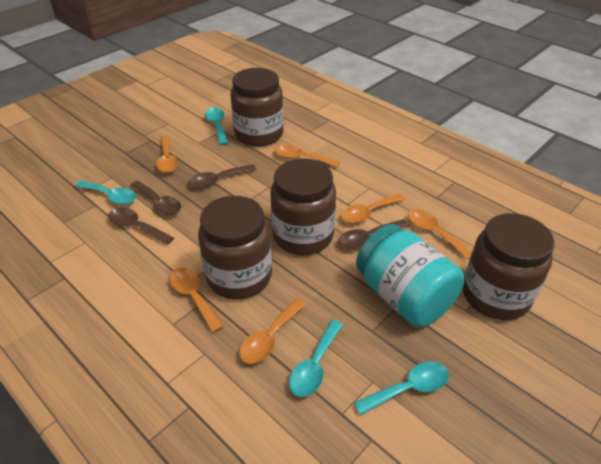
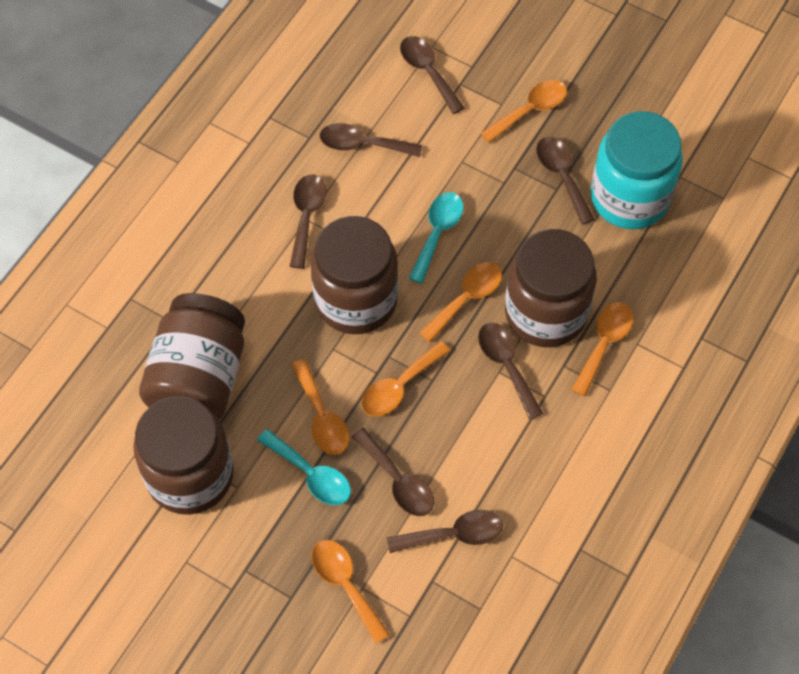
brown spoon: [108,208,174,245] [130,181,181,215] [188,165,257,188] [338,219,409,249] = 4 -> [289,174,326,269] [320,123,422,157] [352,428,434,516] [387,510,503,553] [400,36,465,114] [478,323,543,420] [536,137,595,225] = 7
turquoise spoon: [75,180,137,205] [205,107,228,145] [289,320,343,397] [354,362,449,415] = 4 -> [257,429,351,505] [409,192,463,284] = 2

